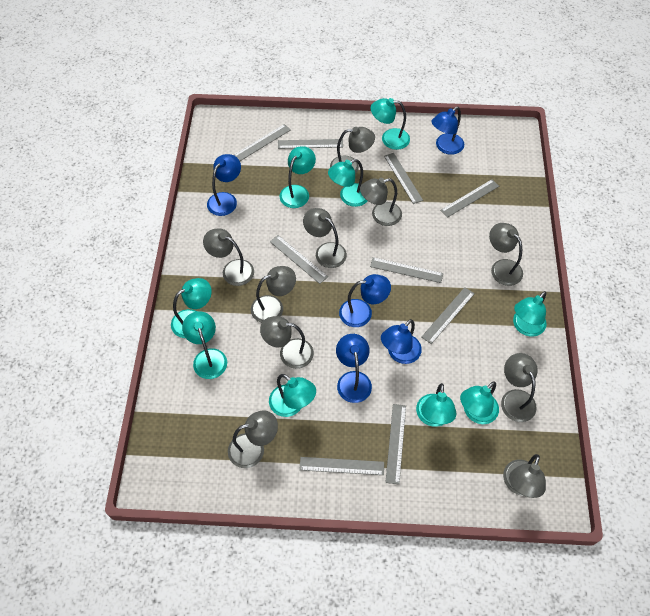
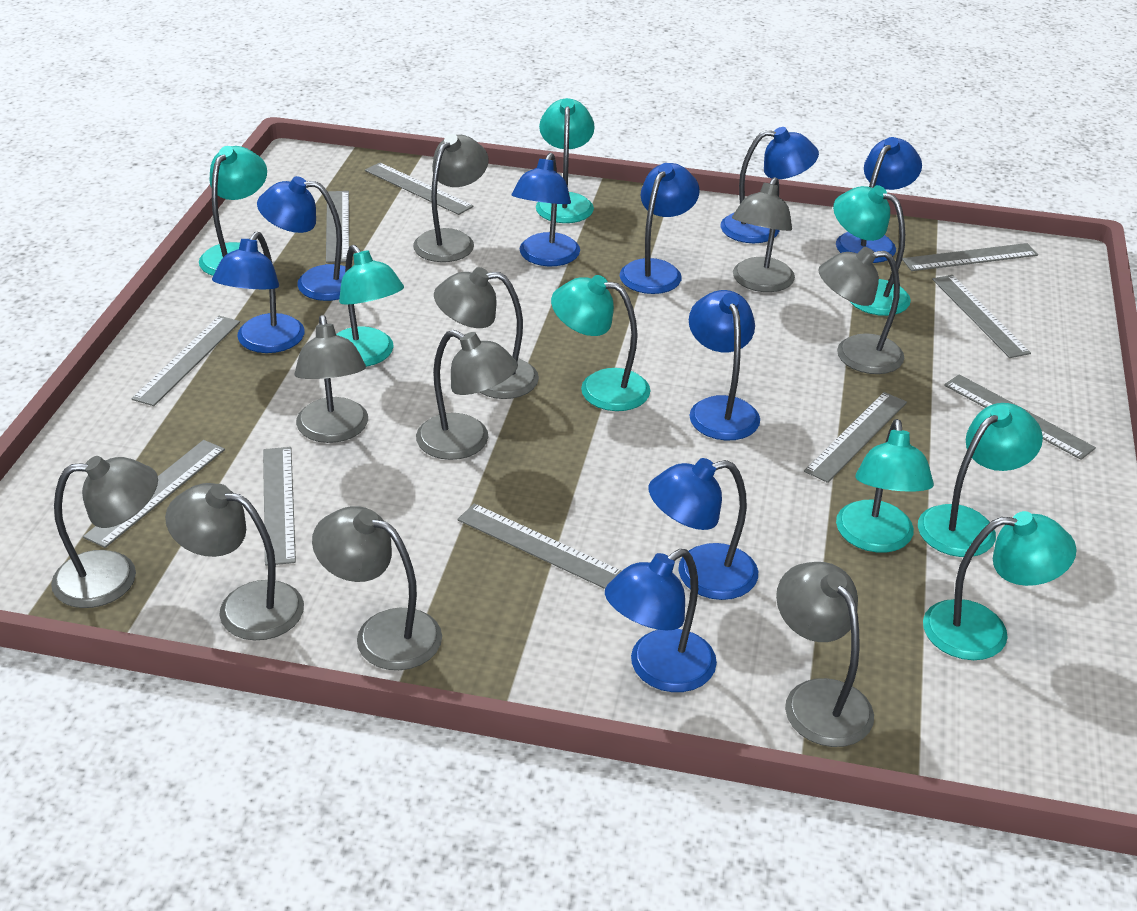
blue lamp: [207,154,241,216] [336,334,372,403] [339,274,391,327] [381,319,422,364] [431,107,464,155] = 5 -> [212,232,305,353] [257,176,346,301] [512,153,580,266] [605,549,717,692] [620,163,700,294] [649,458,758,600] [689,290,760,441] [721,127,819,243] [836,137,922,263] = 9
grey ruler: [234,124,291,161] [270,235,328,284] [278,139,343,149] [299,457,384,475] [370,257,443,283] [384,153,423,204] [385,404,406,485] [422,287,475,344] [440,179,499,218] = 9 -> [83,440,225,548] [131,316,240,406] [263,447,296,566] [326,191,349,263] [365,162,474,215] [457,503,622,589] [804,392,907,483] [902,243,1038,271] [932,275,1031,358] [944,374,1096,460] = 10
turquoise lamp: [171,278,212,338] [182,311,227,379] [269,374,316,417] [279,146,316,208] [328,159,367,207] [371,98,410,150] [416,383,457,427] [460,381,499,424] [513,291,547,337] = 9 -> [199,146,267,276] [336,245,404,367] [536,98,595,223] [551,275,651,411] [833,185,911,316] [836,419,934,553] [918,403,1043,557] [923,511,1077,660] = 8

